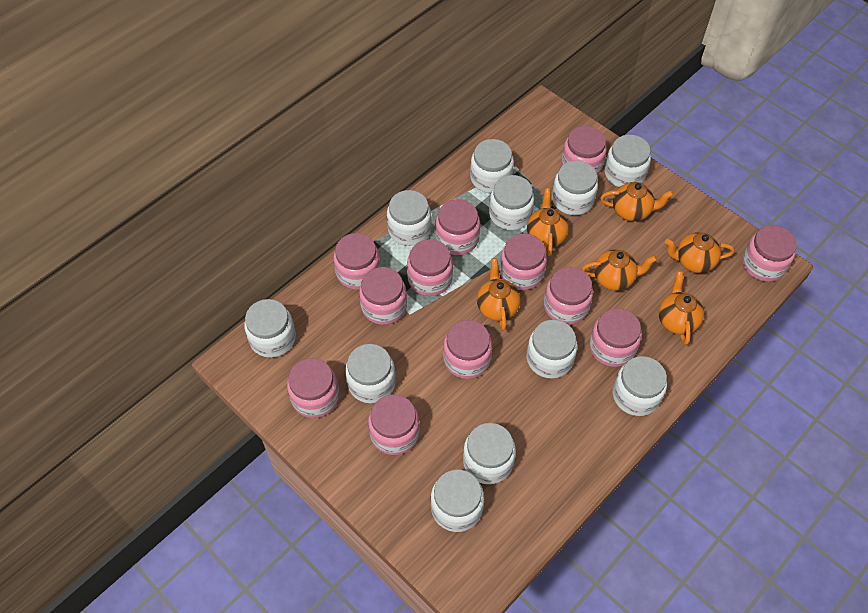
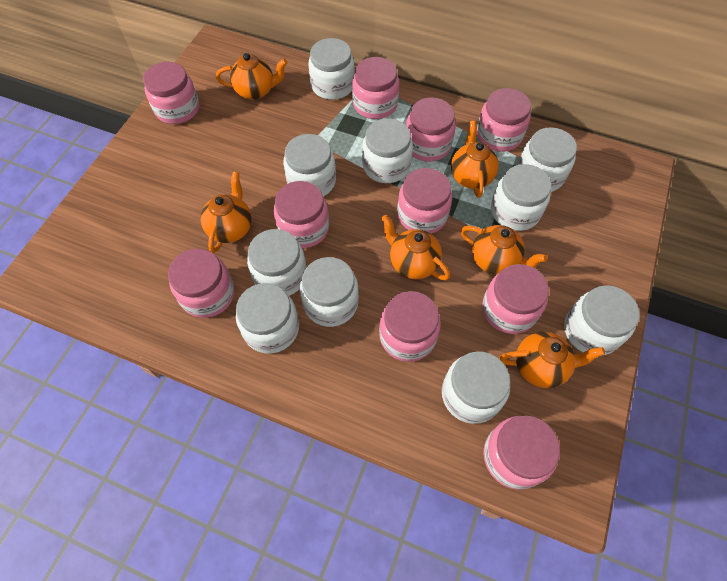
pink jar: [287,358,339,418] [334,233,381,290] [359,267,407,325] [368,394,420,455] [407,239,453,296] [435,199,480,255] [443,320,492,379] [500,233,547,290] [544,267,593,325] [561,126,607,175] [589,308,641,367] [742,225,797,282] = 12 -> [143,62,199,124] [168,249,234,318] [274,181,329,248] [352,57,399,119] [379,291,441,362] [397,168,452,234] [406,98,456,162] [477,88,531,152] [482,264,549,334] [483,415,560,490] = 10
white jar: [244,299,296,358] [345,344,396,403] [387,190,432,246] [431,469,484,532] [463,423,516,484] [470,139,514,193] [489,175,534,230] [527,320,577,379] [552,160,598,215] [604,135,651,187] [613,356,667,416] = 11 -> [236,283,299,354] [247,229,307,296] [283,134,336,196] [300,257,359,327] [308,38,355,100] [362,118,413,183] [442,352,510,424] [491,164,551,231] [518,127,577,192] [564,285,640,355] = 10

